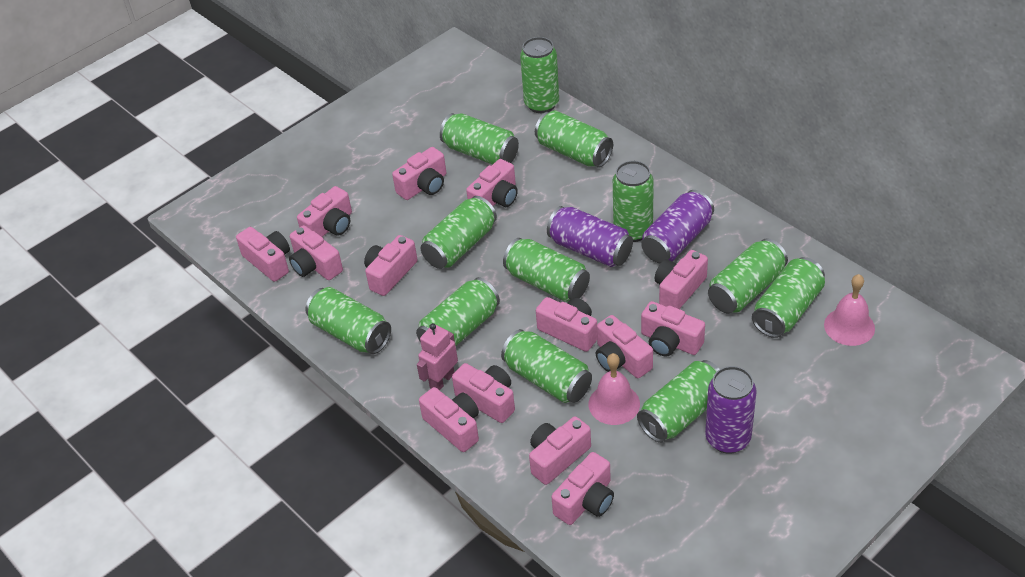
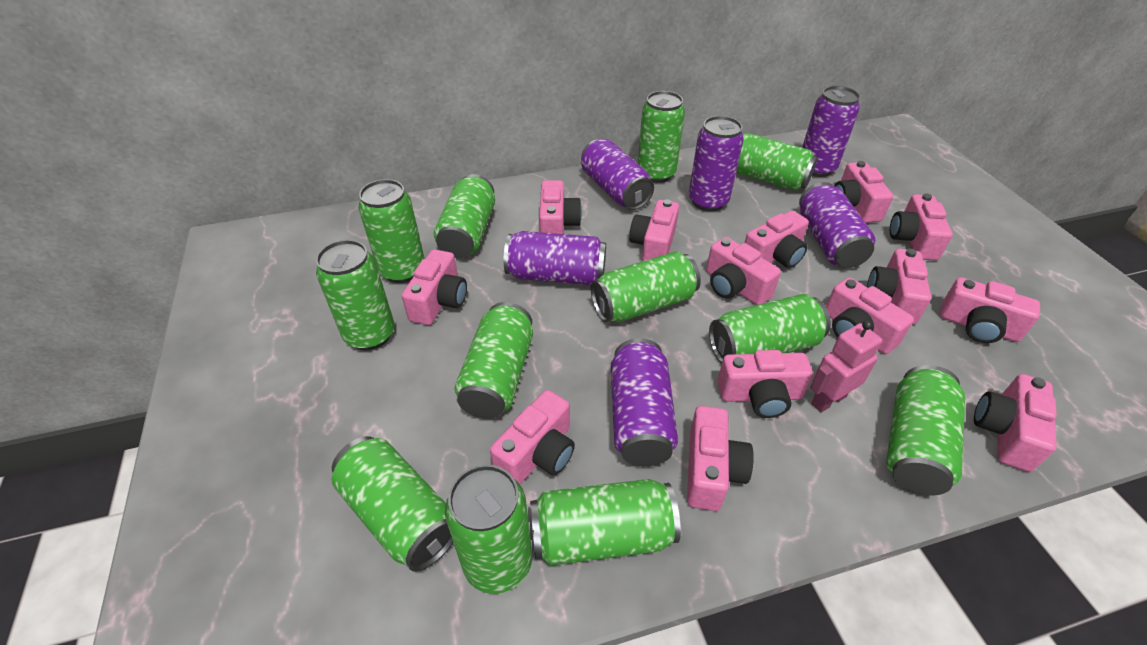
pink bell: [589,353,640,425] [824,274,875,346] = 2 -> none = 0
purple can: [547,206,633,267] [641,190,714,263] [705,366,757,454] = 3 -> [504,231,606,285] [581,139,654,210] [611,338,678,466] [689,116,744,211] [799,182,875,268] [802,86,860,177] = 6

